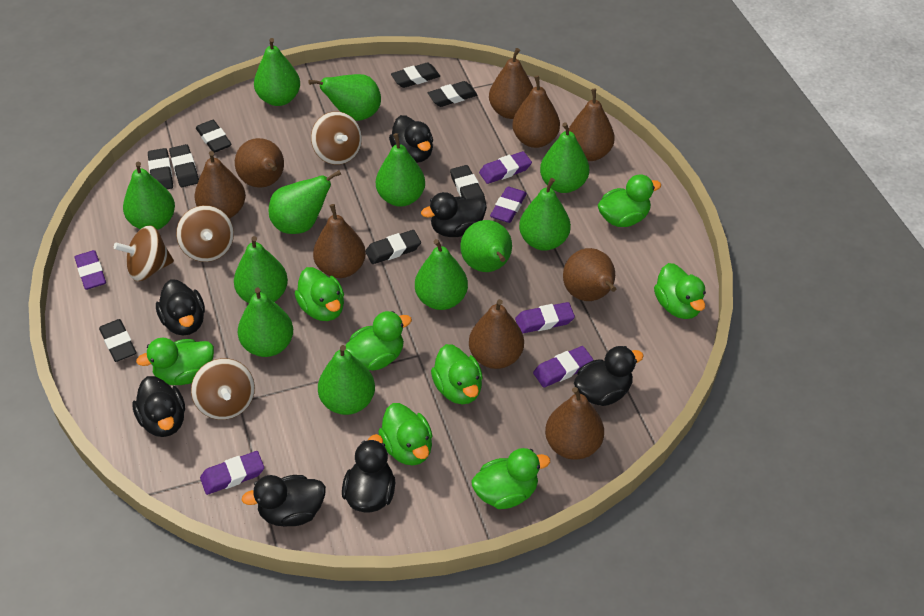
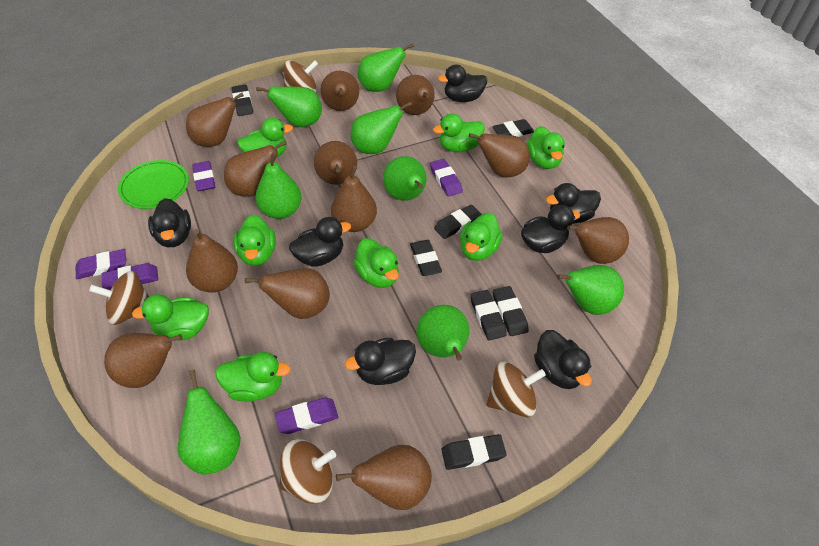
black eraser: [99,319,137,362] [148,148,173,189] [169,144,199,187] [196,120,232,153] [365,230,421,264] [391,62,440,88] [428,81,477,107] [450,165,486,201] = 8 -> [232,85,253,116] [410,240,442,276] [434,205,482,239] [442,434,507,470] [470,290,507,341] [492,119,534,137] [493,286,529,336] = 7
brown pear: [194,151,246,218] [235,138,284,188] [313,204,366,278] [469,299,524,369] [489,48,533,119] [512,75,560,148] [545,387,604,460] [563,248,616,301] [569,89,615,161] = 9 -> [104,333,182,388] [186,93,244,147] [186,229,238,293] [224,140,287,197] [245,268,330,319] [314,141,357,185] [321,71,359,111] [331,166,377,232] [336,445,432,510] [396,75,435,115] [469,133,530,177] [567,217,629,264] = 12
green pear: [123,162,175,230] [234,236,288,303] [238,288,293,357] [254,38,300,106] [269,170,341,234] [308,74,381,121] [318,345,375,415] [376,133,425,207] [415,239,468,310] [460,220,512,272] [519,178,571,251] [540,122,589,193] = 12 -> [178,370,241,475] [255,152,302,219] [256,86,322,127] [350,101,412,154] [358,43,414,92] [383,156,427,201] [416,305,469,361] [557,265,624,315] = 8
green plate: none = 0 -> [118,160,189,209] = 1
purple eraser: [74,250,106,290] [200,451,264,495] [479,151,532,184] [490,187,527,223] [515,302,575,334] [533,346,593,387] = 6 -> [76,249,126,279] [102,263,158,290] [192,161,215,191] [275,398,338,434] [430,159,463,197] = 5

